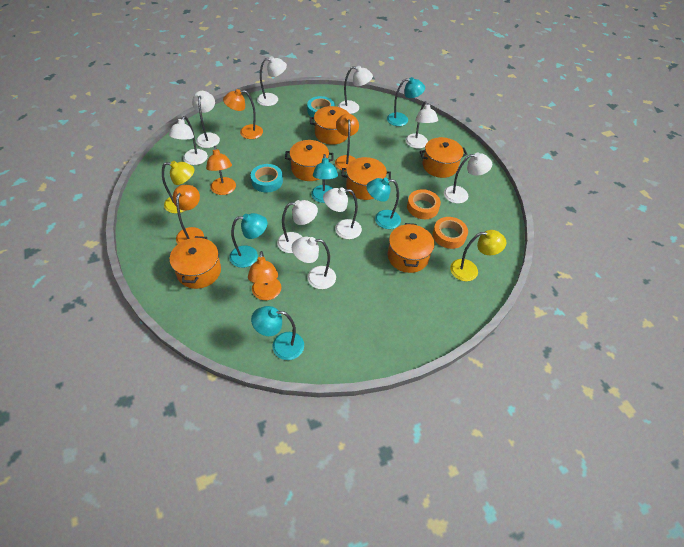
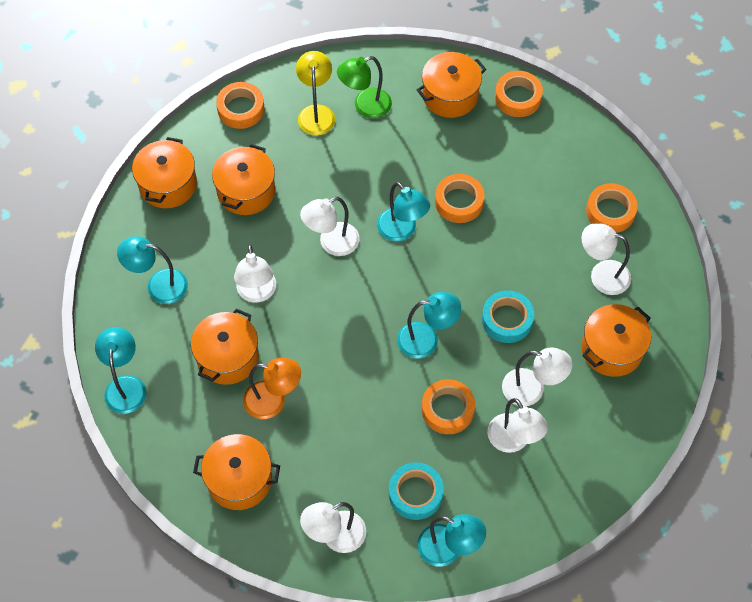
green lamp: none = 0 -> [337,56,392,119] = 1
orange lamp: [173,185,204,244] [206,146,236,195] [223,89,263,139] [248,251,281,300] [335,114,359,171] = 5 -> [243,358,301,419] = 1
orange tape: [407,189,441,219] [433,217,468,249] = 2 -> [216,82,265,129] [422,379,475,434] [435,174,485,223] [495,71,543,117] [586,183,638,233] = 5
white lamp: [169,116,208,165] [192,91,220,148] [257,56,287,106] [277,200,318,253] [292,237,336,289] [323,187,362,239] [338,66,373,114] [406,101,438,149] [444,153,492,204] = 9 -> [234,244,276,303] [300,197,360,256] [300,502,366,553] [487,398,548,453] [502,347,572,406] [581,224,631,295] = 6
yellow lamp: [162,161,195,213] [450,230,506,281] = 2 -> [296,51,335,136] = 1

